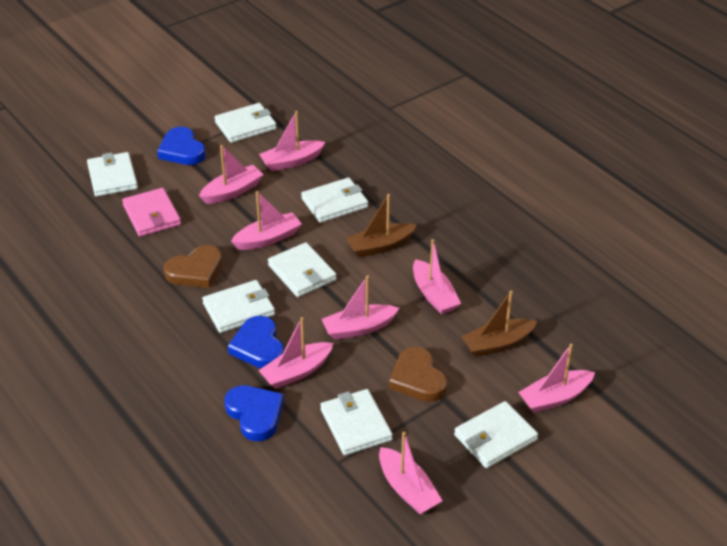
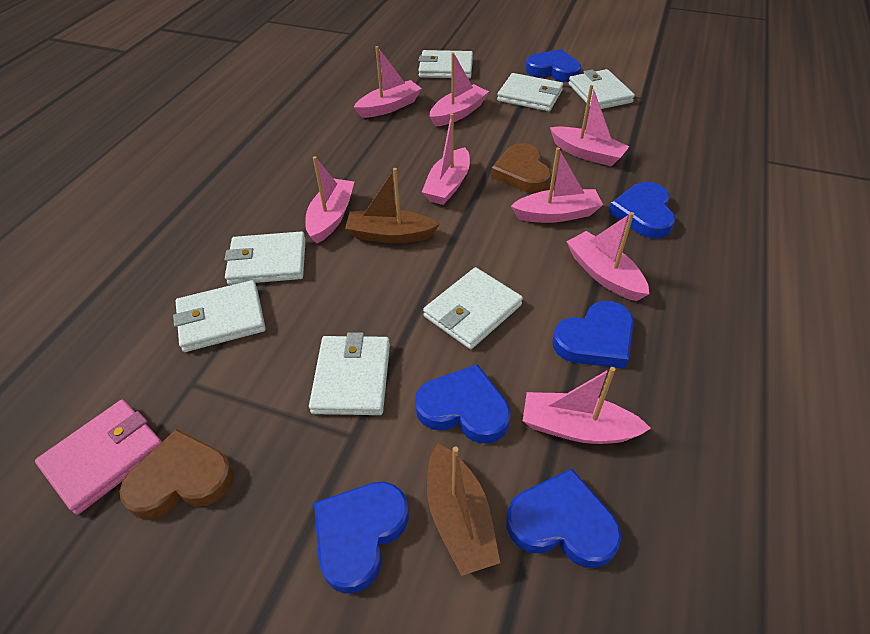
blue heart: [157,127,206,165] [224,385,284,441] [228,316,284,368] = 3 -> [314,482,409,594] [415,364,511,444] [507,468,621,568] [525,49,581,82] [552,301,634,369] [609,182,675,239] = 6

